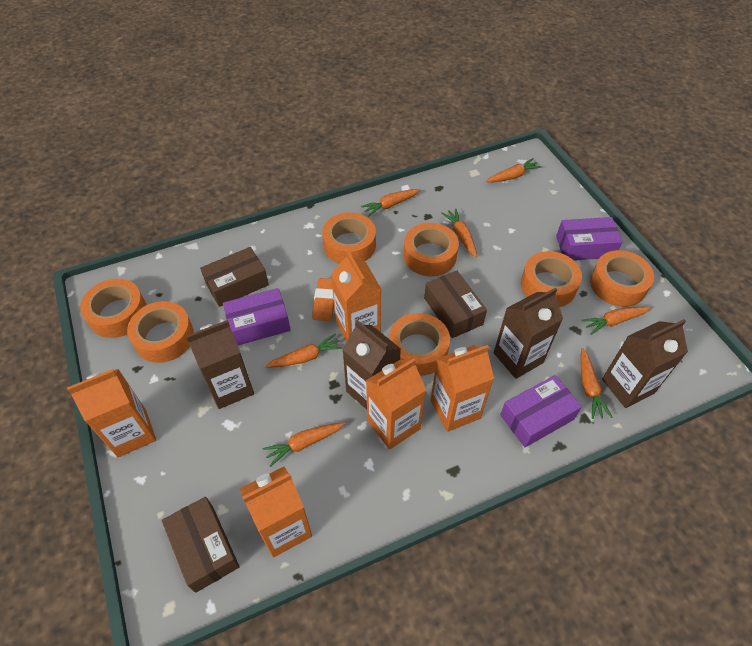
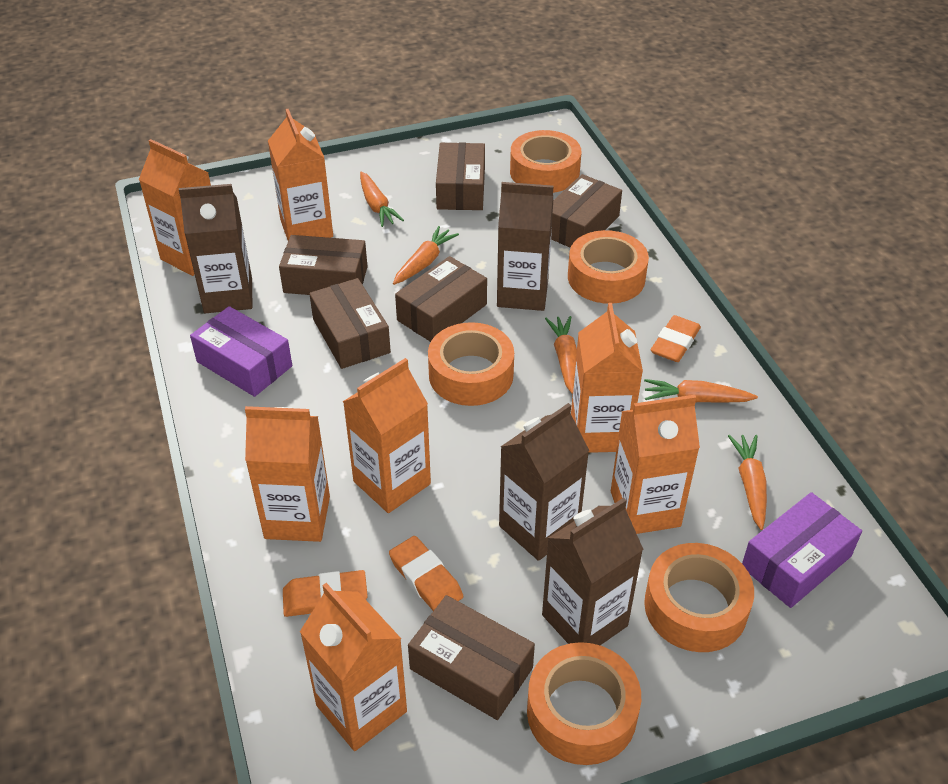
brown box: [162,497,240,593] [200,247,269,307] [424,271,487,338] = 3 -> [279,235,368,295] [309,278,391,369] [395,256,487,342] [408,595,535,720] [436,143,485,210] [551,174,622,248] = 6
orange carrot: [262,422,345,467] [266,334,342,368] [361,189,420,217] [441,208,477,258] [486,158,542,182] [581,348,612,419] [582,307,651,335] = 7 -> [360,171,404,227] [393,226,459,285] [545,316,577,394] [644,379,758,402] [728,435,767,530] = 5
orange carton: [67,369,156,457] [240,467,312,558] [331,250,381,342] [366,358,426,449] [431,345,494,432] = 5 -> [139,139,211,276] [245,406,330,542] [268,109,333,241] [300,583,407,751] [343,358,431,513] [571,303,643,453] [611,395,700,534] = 7
orange eraser: [312,278,334,321] = 1 -> [283,570,368,617] [389,536,463,611] [651,315,701,362] = 3
orange tape: [80,279,147,338] [127,301,194,363] [322,212,376,264] [389,313,450,376] [404,223,459,277] [521,251,582,307] [590,250,654,307] = 7 -> [428,322,514,406] [510,130,582,193] [527,642,641,765] [568,230,649,304] [644,543,754,652] = 5
purple box: [223,288,291,345] [500,375,582,447] [556,217,623,260] = 3 -> [190,306,292,397] [742,492,862,608] = 2

